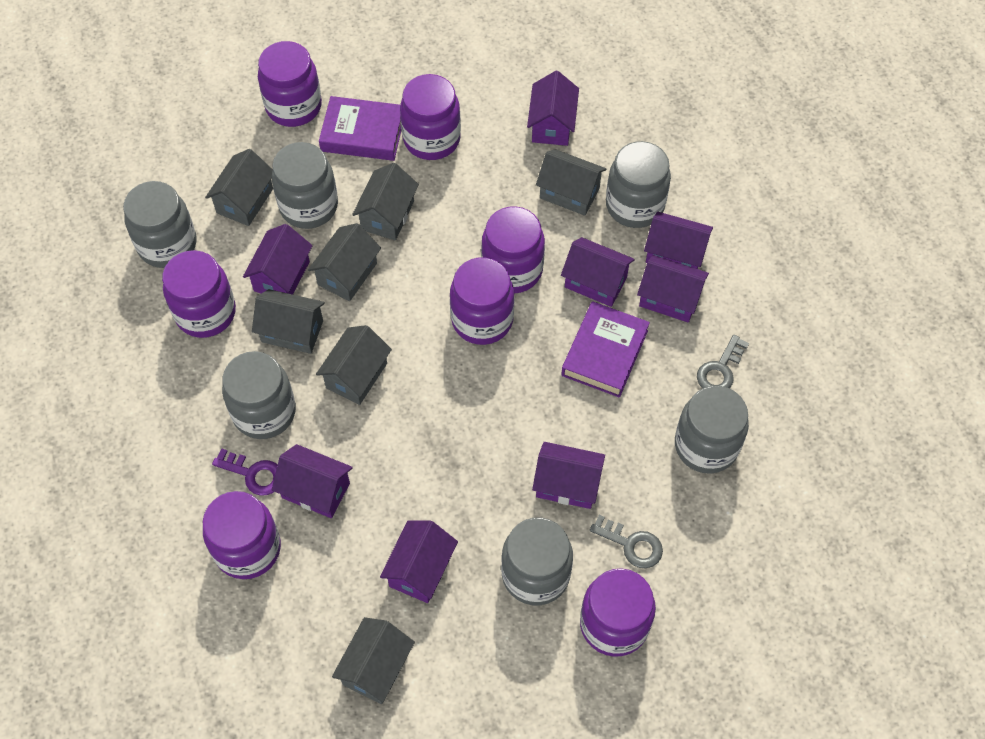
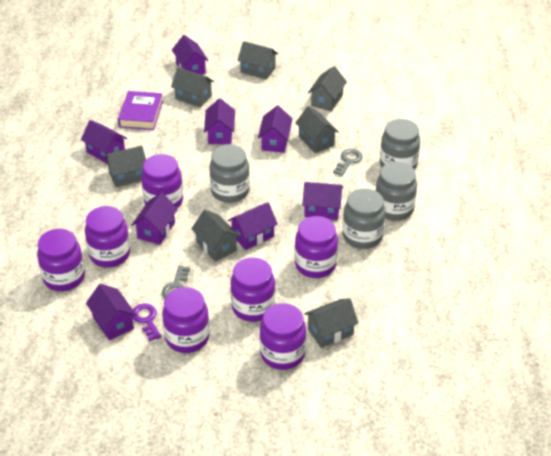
grey jar: [123,181,197,268] [222,351,296,439] [272,142,338,229] [501,518,573,605] [606,141,671,228] [675,386,749,474] = 6 -> [209,145,250,203] [342,188,386,249] [376,162,417,221] [380,119,420,170] = 4
purple book: [319,96,401,161] [561,301,650,398] = 2 -> [118,91,163,130] = 1

